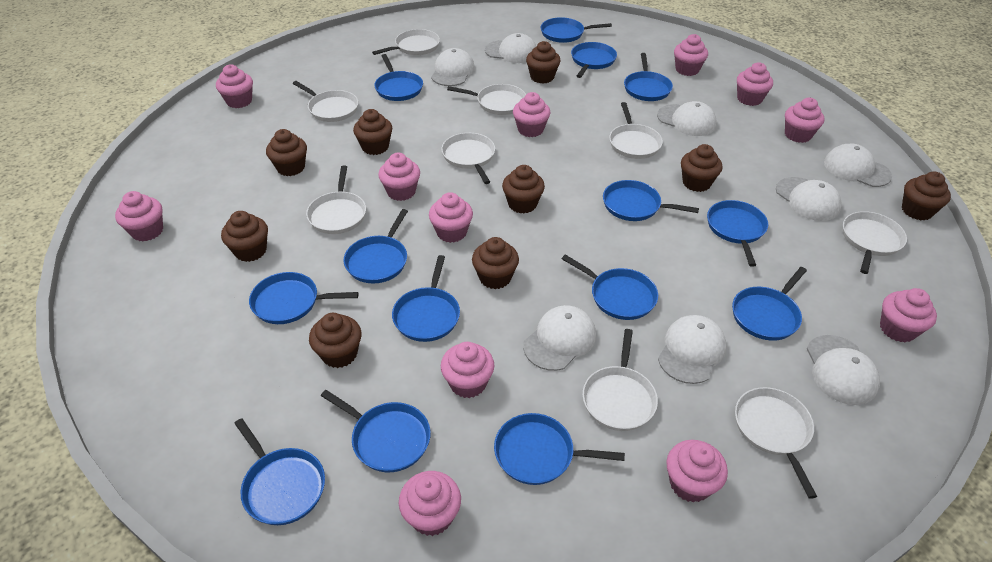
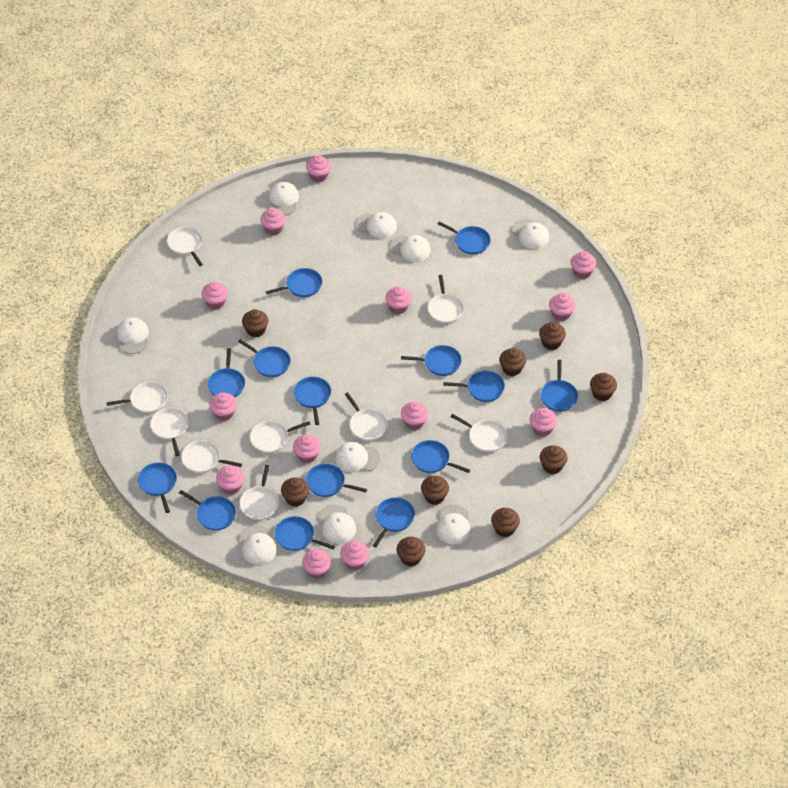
pink cupcake: [115,191,163,241] [216,65,253,108] [378,153,420,201] [399,471,461,536] [429,192,473,243] [441,342,495,398] [513,92,550,137] [666,440,728,503] [674,34,708,76] [737,63,773,106] [785,98,825,143] [880,288,937,342] = 12 -> [202,281,228,309] [209,392,237,421] [216,466,244,495] [260,208,286,235] [293,434,321,463] [302,549,331,579] [306,155,331,182] [340,541,369,570] [385,286,412,314] [401,401,428,430] [530,408,557,437] [549,293,575,321] [571,251,596,279] = 13
white cap: [431,48,475,86] [485,33,536,63] [523,305,596,371] [657,101,716,136] [658,315,727,384] [776,177,842,221] [807,335,880,405] [824,144,892,187] = 8 -> [117,317,149,354] [239,525,277,565] [269,182,299,215] [318,504,356,544] [335,442,380,472] [356,212,397,238] [390,235,431,262] [436,504,471,545] [512,219,549,249] = 9

